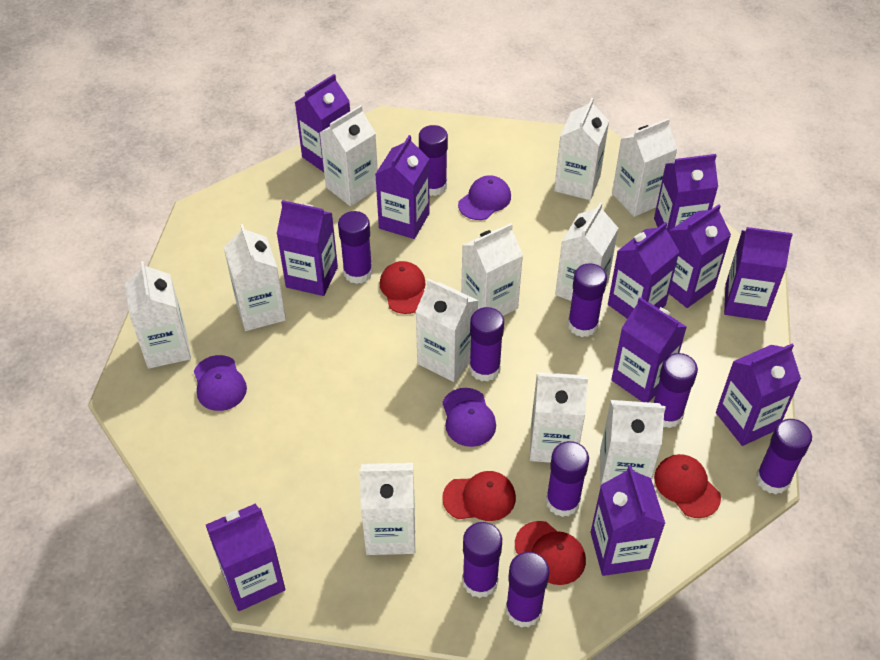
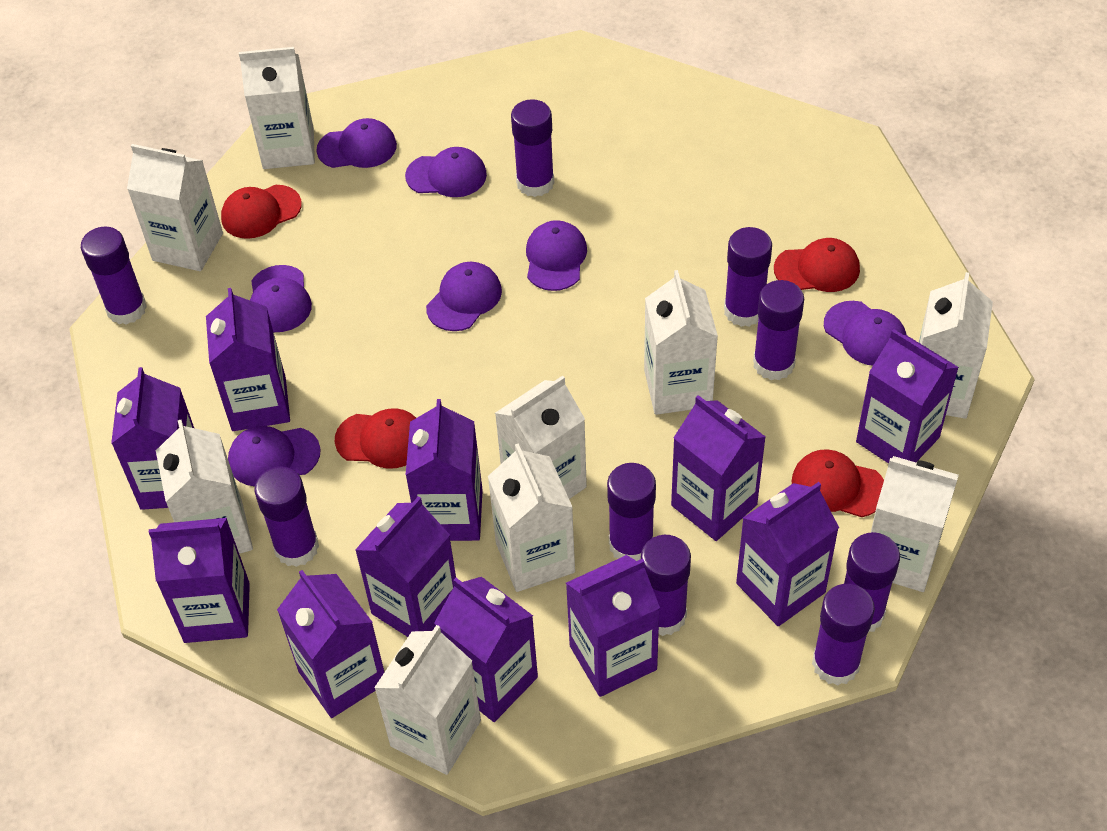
purple cap: [194,355,247,411] [442,388,496,447] [458,175,511,220] = 3 -> [228,426,321,486] [250,265,312,332] [316,118,397,168] [405,147,487,197] [426,262,502,331] [526,220,587,291] [824,301,906,366] = 7
white carton: [125,261,191,369] [224,224,286,331] [319,105,378,206] [359,463,415,555] [416,279,479,382] [461,223,523,316] [530,372,588,463] [554,98,609,200] [555,203,618,301] [600,400,666,487] [612,118,678,217] = 11 -> [127,144,223,271] [156,420,253,554] [239,47,315,169] [374,625,481,775] [488,443,575,592] [495,375,587,499] [644,270,718,415] [871,456,959,592] [919,272,993,419] = 9

